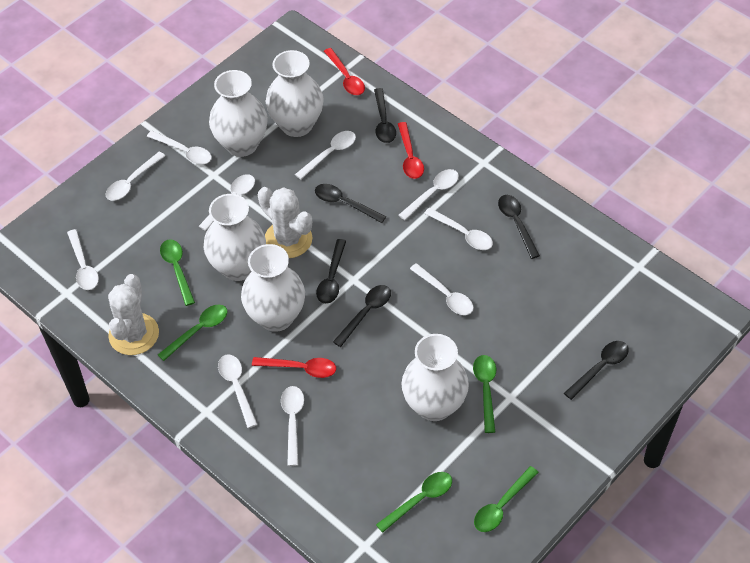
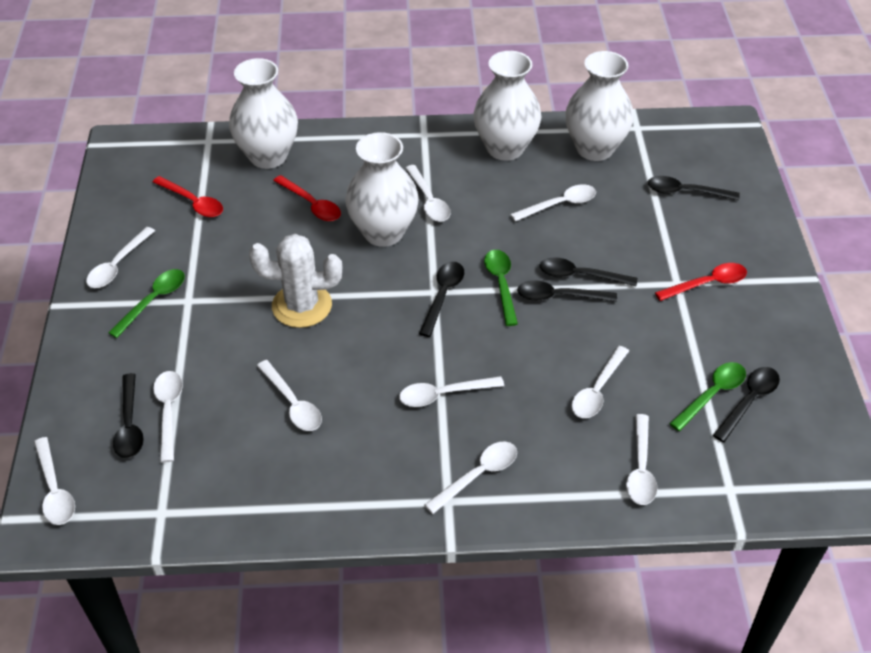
green spoon: [158,305,228,361] [160,239,195,306] [376,472,452,533] [473,355,496,433] [474,466,539,532] = 5 -> [108,269,185,338] [484,250,518,326] [669,362,746,431] = 3
white cactus: [108,274,159,355] [258,187,312,258] = 2 -> [249,234,342,328] = 1
white vase: [204,194,266,281] [209,70,268,157] [241,244,305,332] [266,50,324,137] [401,334,469,421] = 5 -> [229,58,298,169] [345,132,419,247] [473,51,542,161] [565,51,634,161] = 4

